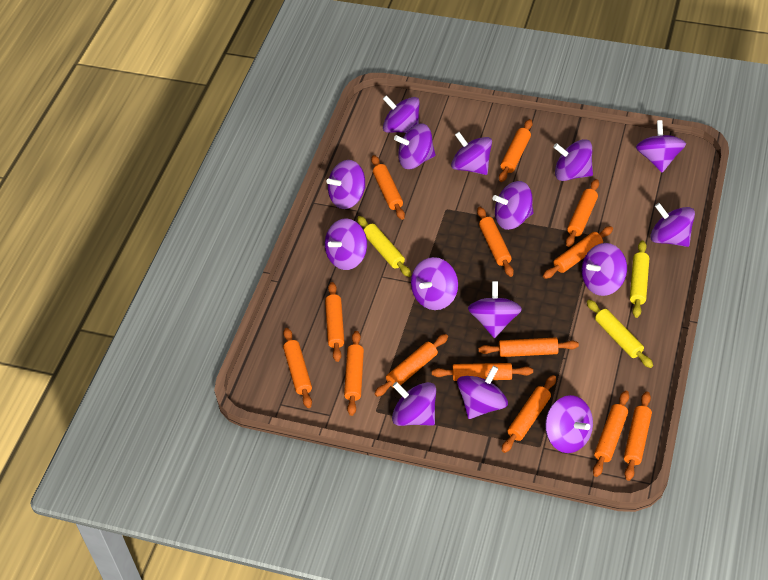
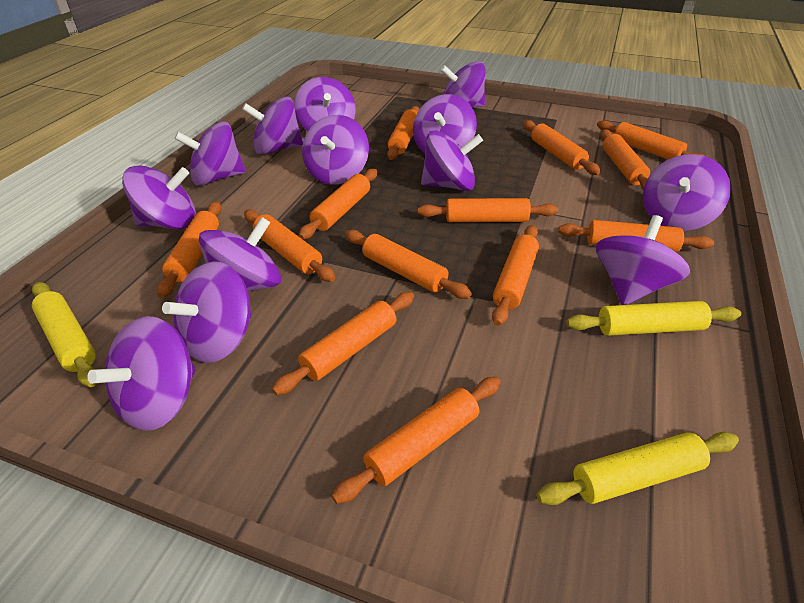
orange rolling pin: [283,328,312,408] [325,282,344,362] [344,331,364,416] [371,155,405,220] [374,334,448,397] [432,363,533,381] [477,207,514,277] [478,337,579,357] [499,119,533,182] [502,375,556,453] [543,226,613,279] [566,179,599,247] [593,391,629,477] [624,391,652,481] = 14 -> [157,201,222,298] [244,210,335,282] [272,292,414,395] [299,169,377,239] [332,377,500,504] [345,230,472,299] [387,106,419,160] [418,198,558,222] [492,225,539,326] [523,120,601,175] [558,220,714,253] [597,120,705,160] [600,129,650,191] = 13
purple spinning top: [325,219,367,270] [326,160,365,209] [383,95,419,133] [392,382,436,426] [394,123,436,169] [411,257,458,310] [451,132,492,175] [457,366,508,419] [468,281,522,338] [493,181,534,230] [545,395,593,453] [553,139,593,181] [582,243,627,296] [636,120,686,173] [650,203,695,247] = 15 -> [88,316,196,431] [122,165,196,230] [162,261,252,363] [174,122,246,186] [199,217,281,291] [242,97,303,155] [294,77,356,131] [302,115,369,184] [413,94,477,153] [421,130,483,191] [440,61,486,108] [596,215,690,305] [643,154,731,231] = 13

